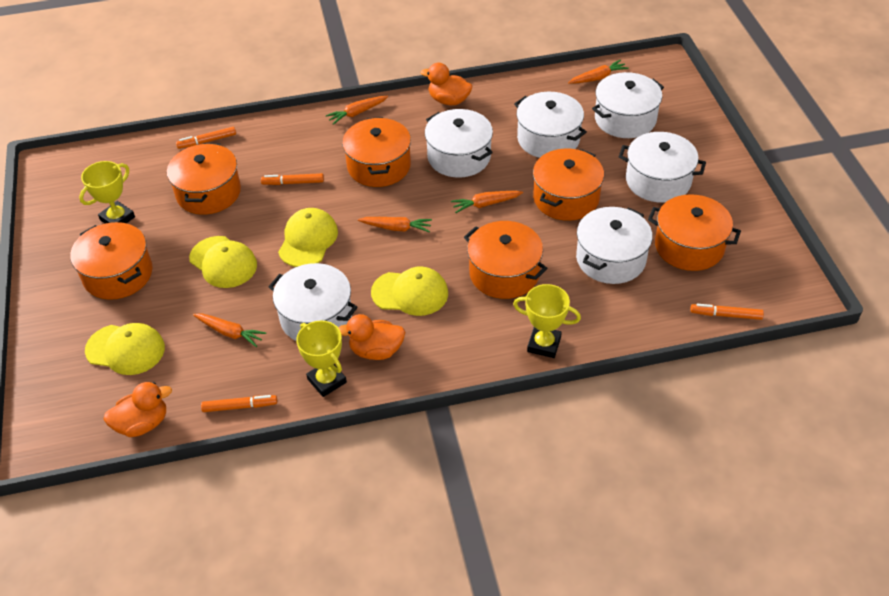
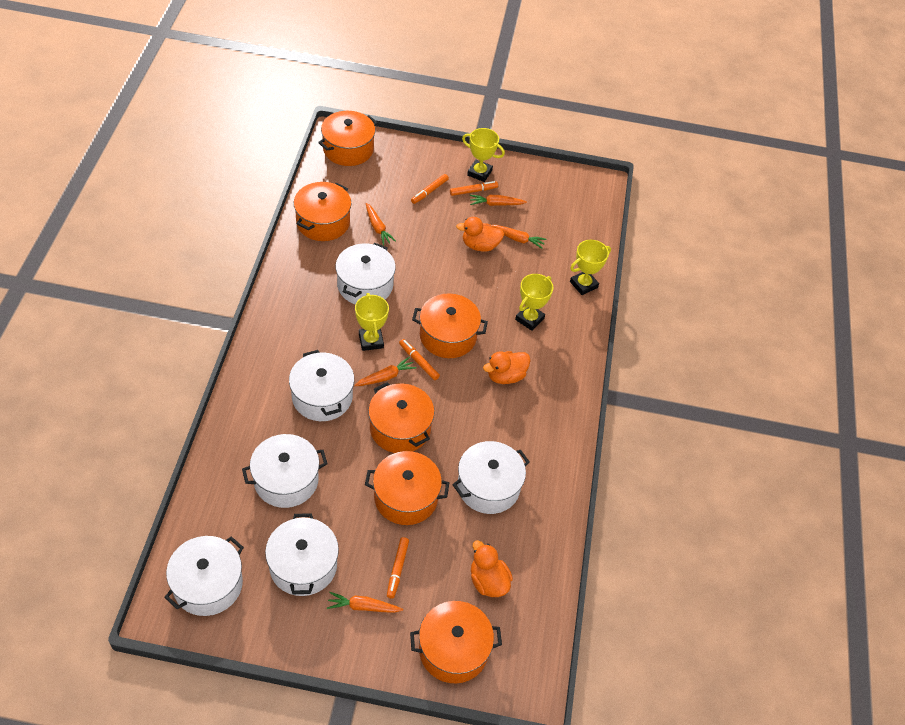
yellow cap: [85,323,165,375] [189,236,257,288] [278,208,338,267] [371,266,448,316] = 4 -> none = 0
yellow trophy: [79,161,135,224] [296,321,347,397] [513,284,581,358] = 3 -> [355,293,389,351] [462,128,505,182] [515,274,553,331] [570,240,611,295] = 4

